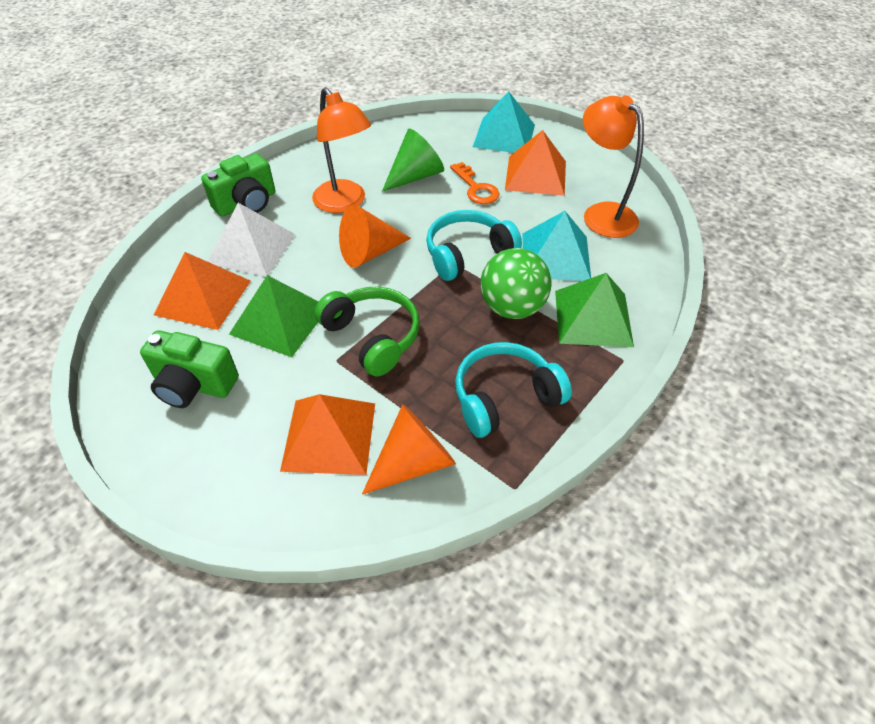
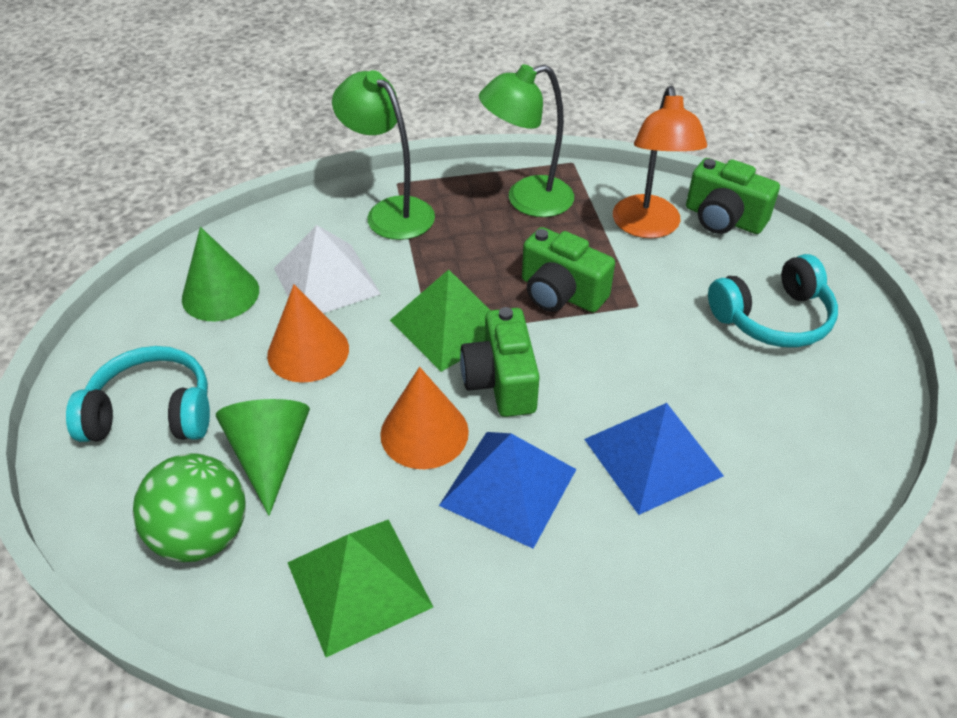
blue pyramid: none = 0 -> [439,432,576,549] [584,403,724,515] = 2
green camera: [140,330,239,408] [201,153,275,217] = 2 -> [460,307,540,417] [522,227,615,312] [686,158,780,234] = 3
green cone: [382,129,444,192] = 1 -> [182,227,259,321] [216,399,310,516] = 2
green headphones: [315,287,420,377] = 1 -> none = 0
green lamp: none = 0 -> [332,70,435,240] [479,64,574,217] = 2
orange key: [450,162,500,204] = 1 -> none = 0
orange lamp: [312,87,371,213] [583,95,644,238] = 2 -> [613,86,707,238] = 1
orange pyramid: [154,252,251,330] [280,394,375,475] [505,130,566,196] = 3 -> none = 0
turquoise pyramid: [473,91,535,153] [523,211,591,281] = 2 -> none = 0

